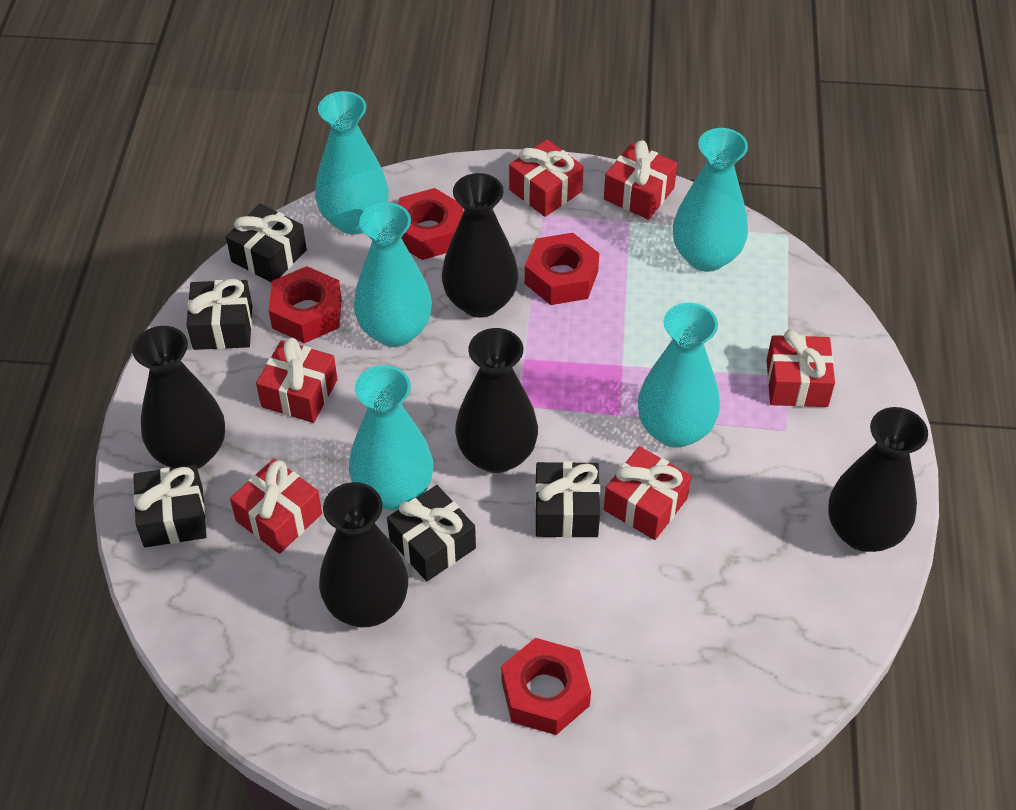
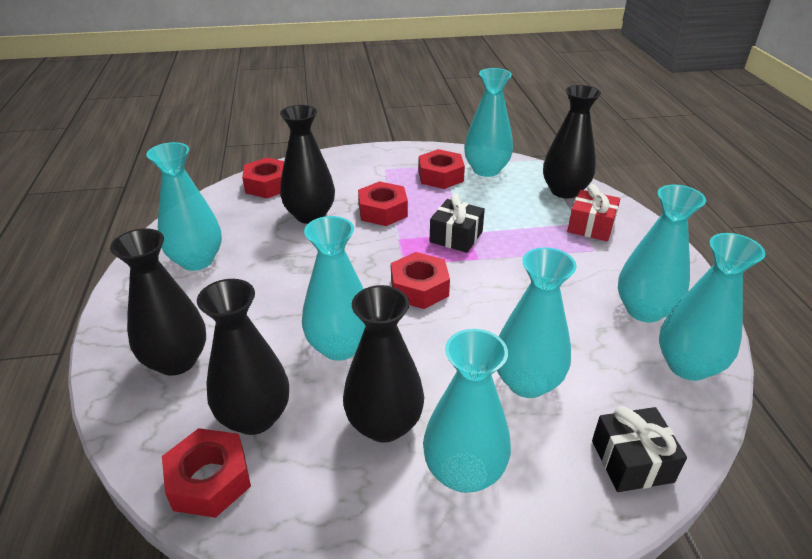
black gift: [133,465,207,547] [187,279,252,350] [226,204,307,283] [387,485,476,581] [535,461,600,538] = 5 -> [430,194,485,253] [592,406,687,492] = 2
red gift: [230,459,322,554] [256,338,338,423] [509,139,584,217] [604,140,677,220] [604,446,691,540] [767,330,835,407] = 6 -> [567,184,620,241] = 1
red nut: [269,266,342,343] [398,188,463,260] [501,638,591,735] [525,233,599,305] = 4 -> [162,428,251,518] [242,158,284,198] [358,181,408,226] [391,252,450,309] [419,149,465,189] = 5
turquoise vase: [315,91,389,235] [349,365,433,510] [354,202,432,347] [638,303,720,448] [673,128,748,272] = 5 -> [146,142,222,271] [302,216,366,361] [423,329,511,493] [464,68,513,177] [497,247,577,398] [618,185,706,323] [659,233,765,381] = 7

